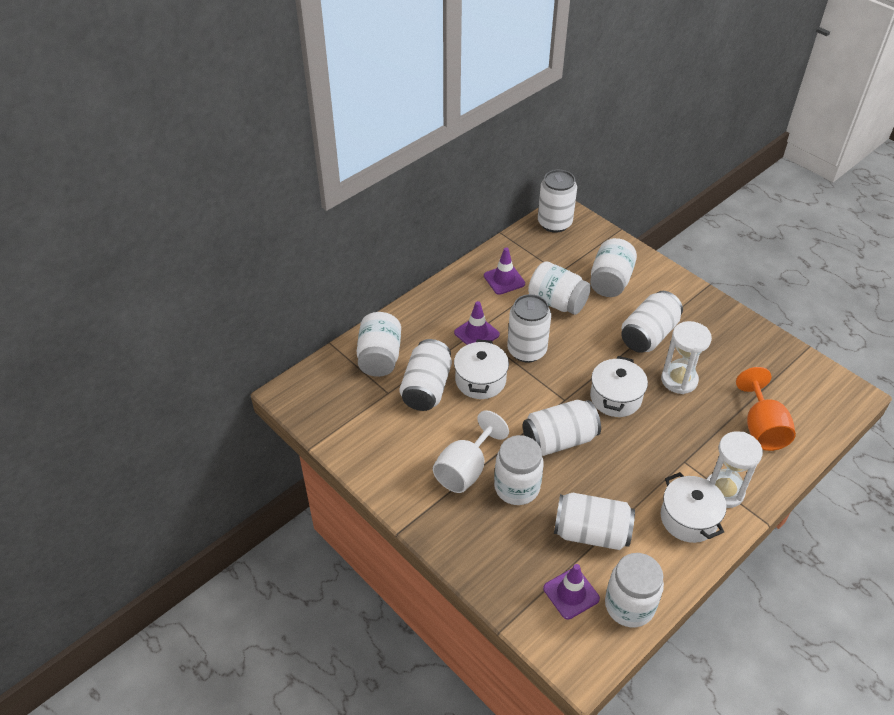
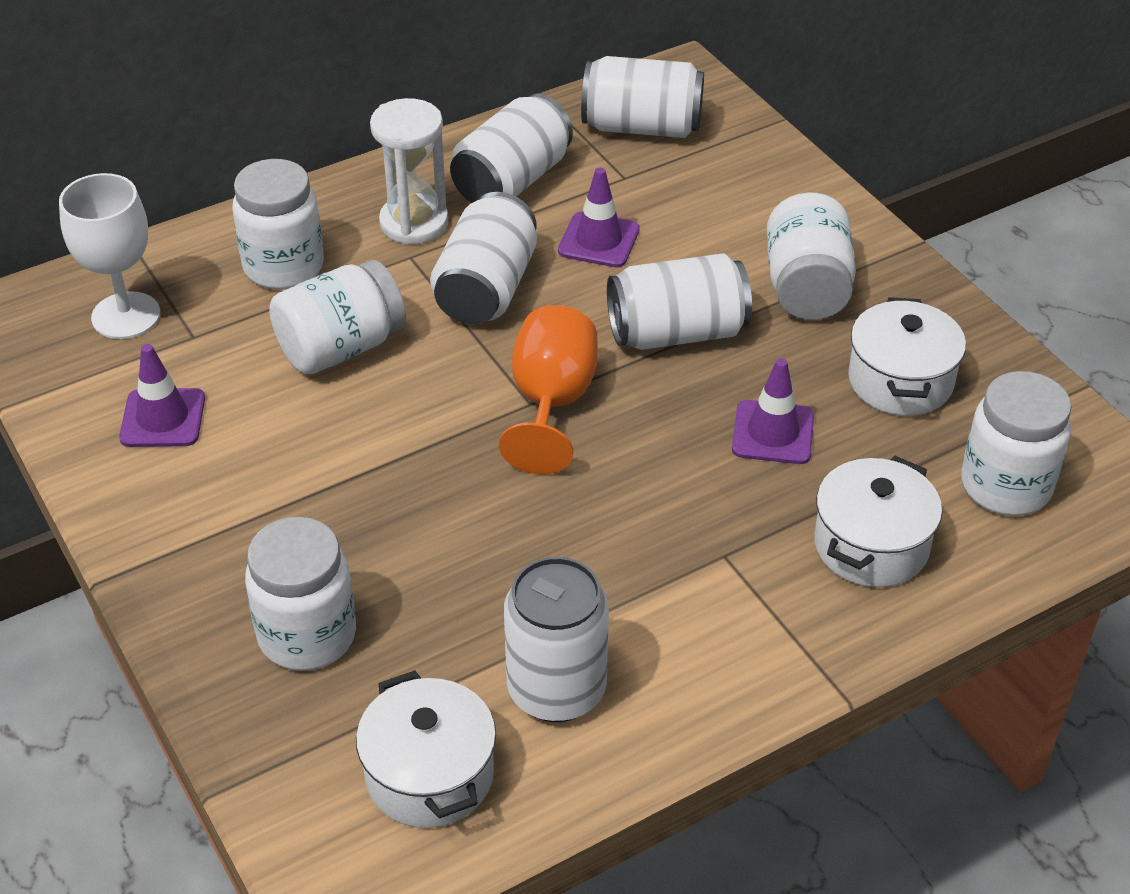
white can: [399,339,452,411] [507,294,551,363] [523,400,601,456] [538,170,577,233] [554,493,635,550] [621,291,683,353] = 6 -> [430,192,537,324] [450,93,573,203] [504,557,609,722] [581,56,704,138] [607,253,752,350] = 5
white hourglass: [661,321,712,394] [706,431,763,508] = 2 -> [370,98,449,245] = 1

